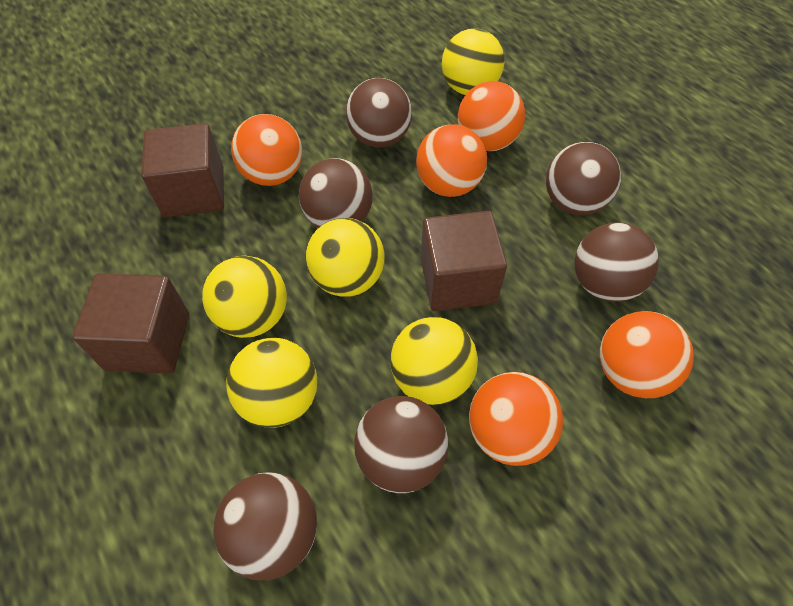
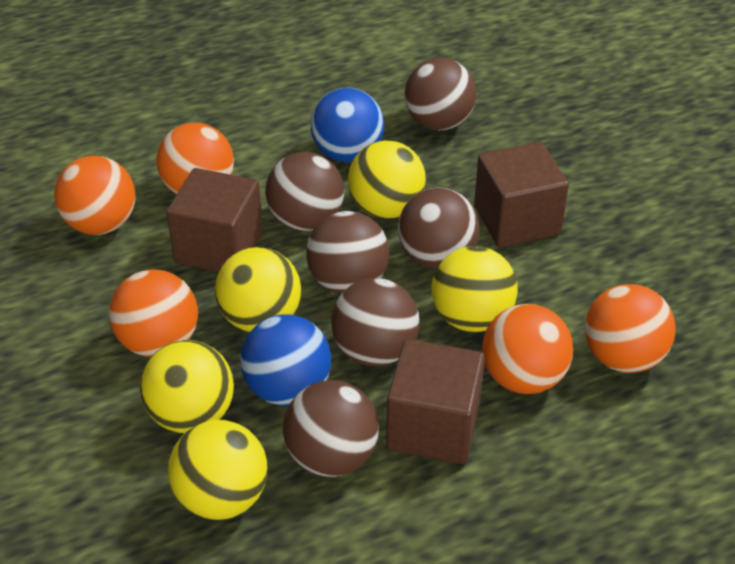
blue ball: none = 0 -> [240,314,331,406] [311,88,384,162] = 2

